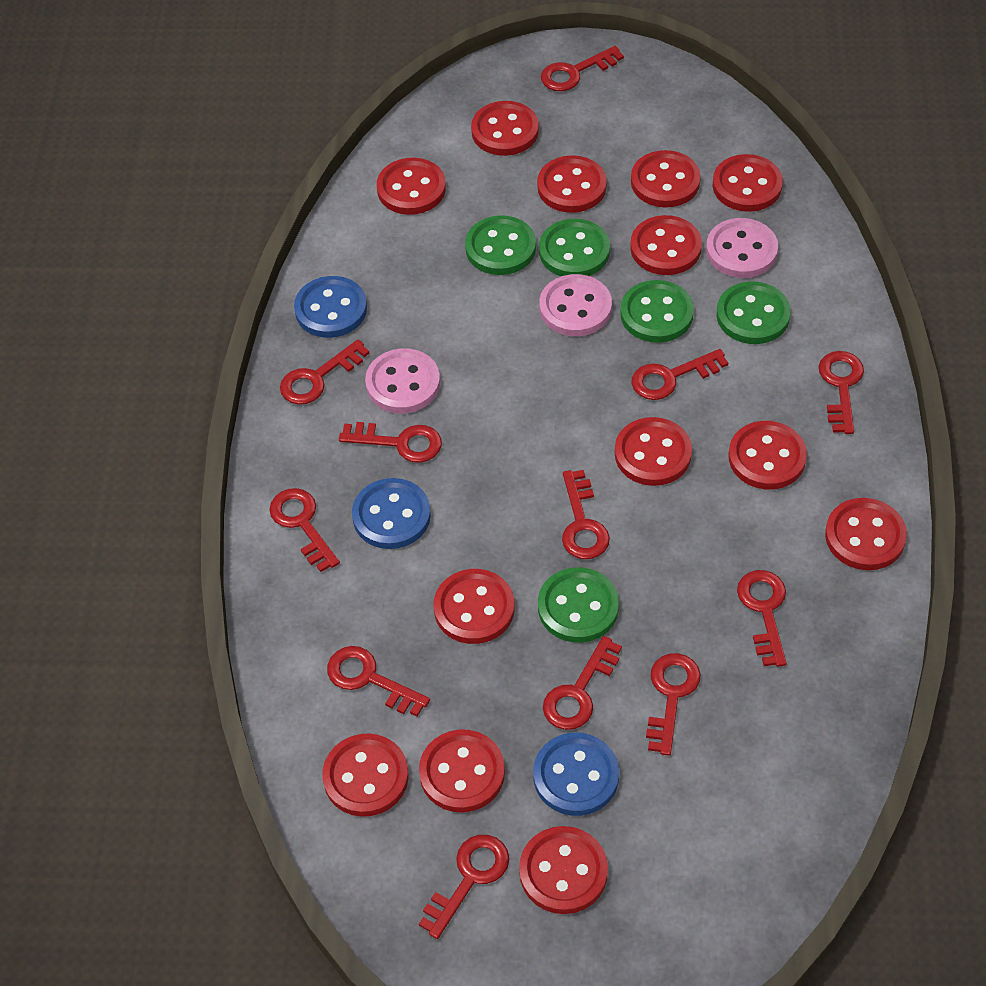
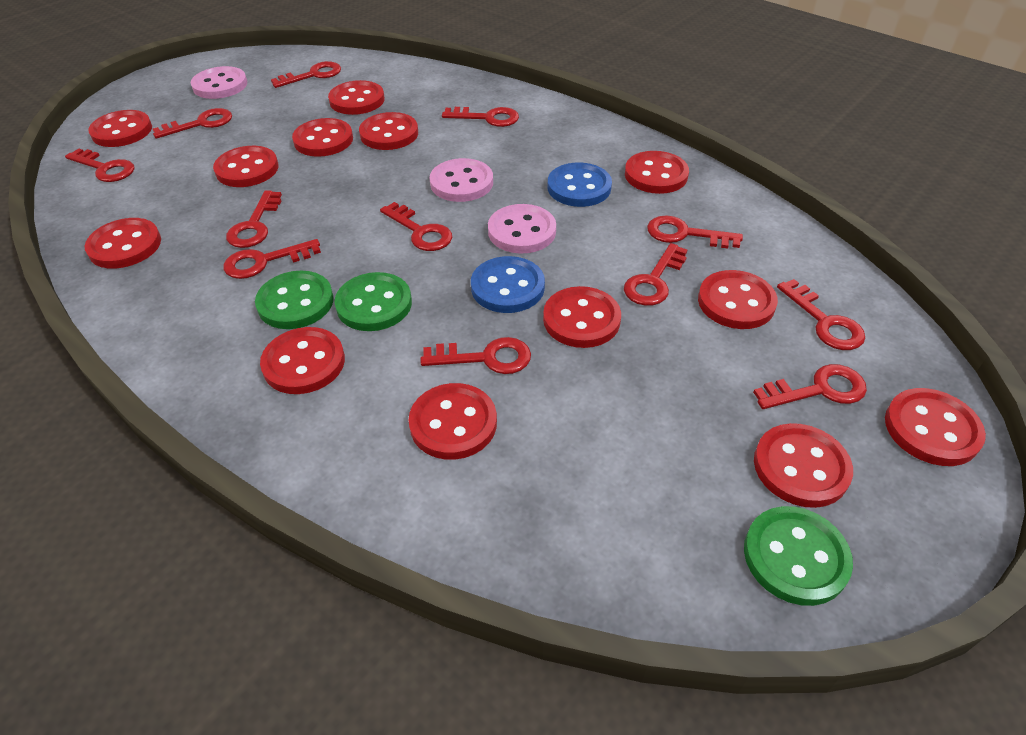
blue button: [294,276,367,338] [352,478,431,549] [533,733,619,816] = 3 -> [471,256,545,313] [548,163,612,207] = 2
green button: [465,215,536,275] [538,567,619,643] [539,219,610,276] [620,280,694,343] [717,281,791,344] = 5 -> [255,271,334,329] [335,272,412,331] [744,506,853,606] = 3

